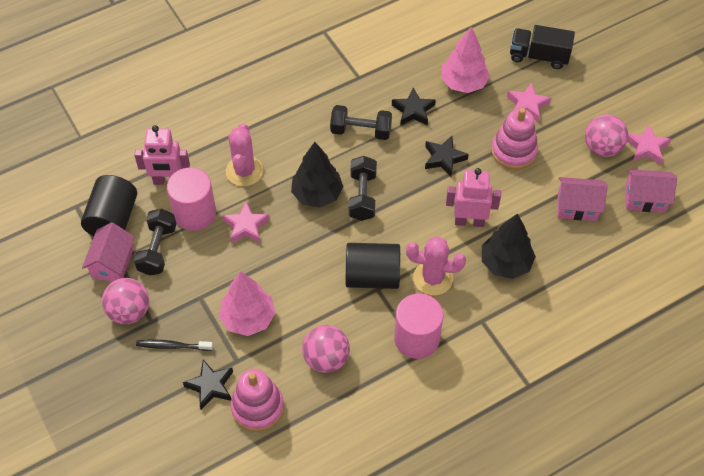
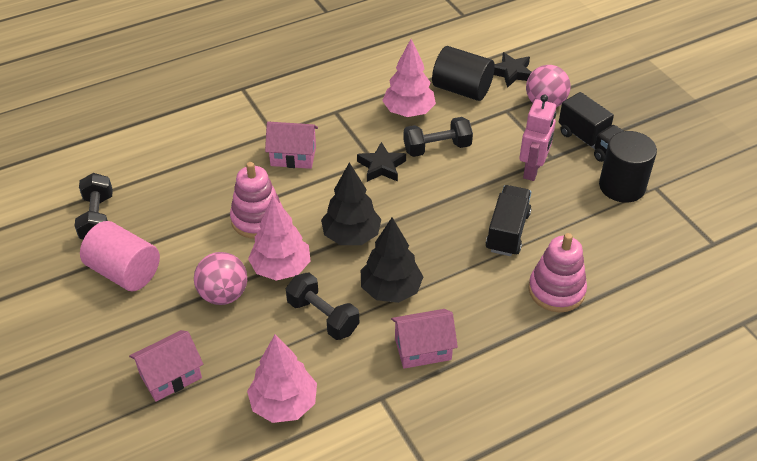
black star: [183,359,233,410] [392,88,436,126] [425,136,469,177] = 3 -> [357,142,406,182] [494,52,532,88] = 2
black toothbrush: [136,340,213,351] = 1 -> none = 0
black truck: [510,25,575,69] = 1 -> [486,185,531,256] [559,92,623,162] = 2
pink ball: [102,278,149,324] [302,325,350,373] [585,114,628,157] = 3 -> [194,252,247,305] [526,65,571,107] = 2
pink cactus: [226,123,263,186] [406,236,466,295] = 2 -> none = 0
pink cylinder: [167,167,216,231] [394,294,443,359] = 2 -> [80,221,160,291] = 1
pink robot: [134,125,190,185] [446,168,501,227] = 2 -> [519,94,556,181] = 1
pink star: [222,202,270,244] [507,82,551,122] [627,124,671,165] = 3 -> none = 0
pink tree: [219,271,275,336] [441,26,490,93] = 2 -> [247,335,317,423] [248,196,311,281] [382,39,436,117] = 3

